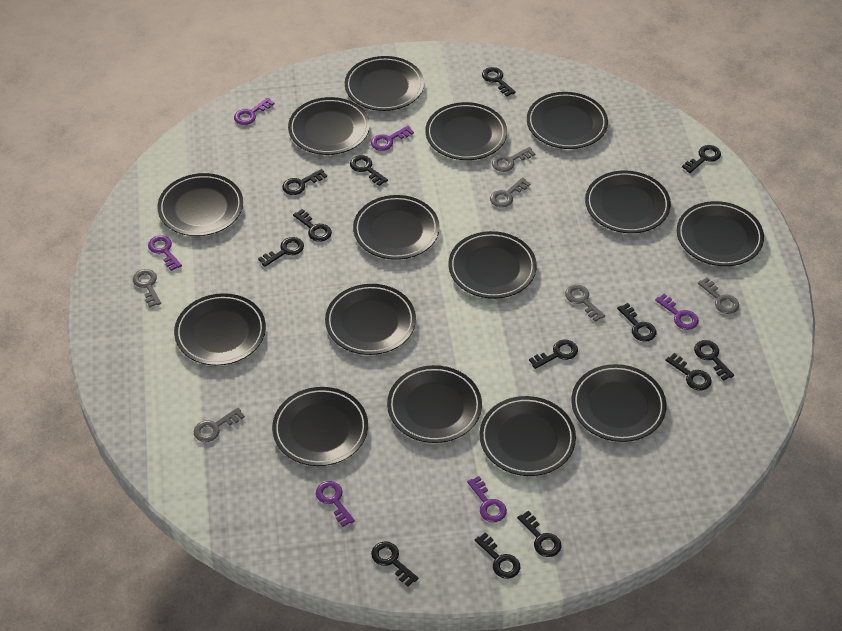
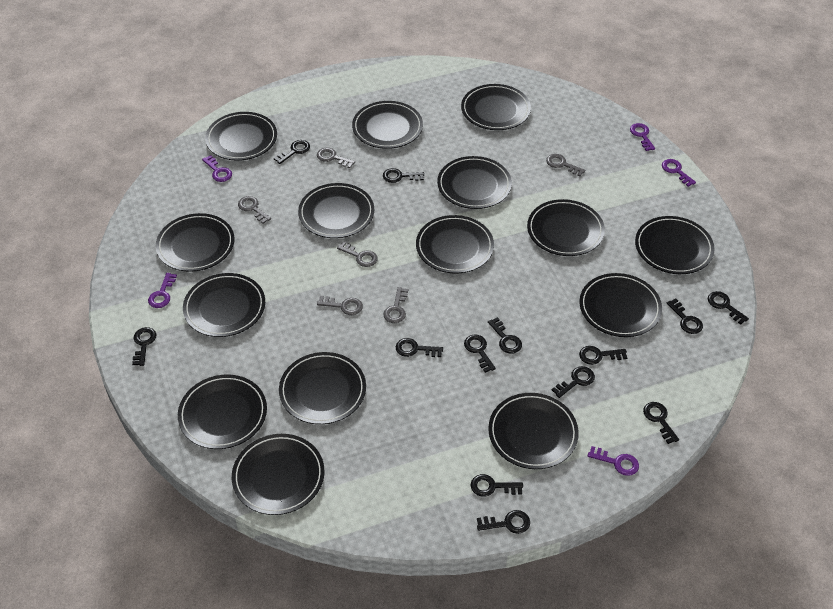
purple key: [148,235,182,271] [234,97,274,125] [316,481,355,527] [371,126,414,151] [467,476,507,522] [655,294,699,330] = 6 -> [148,273,177,308] [202,155,232,182] [588,446,639,476] [630,123,655,151] [662,159,696,187] = 5

